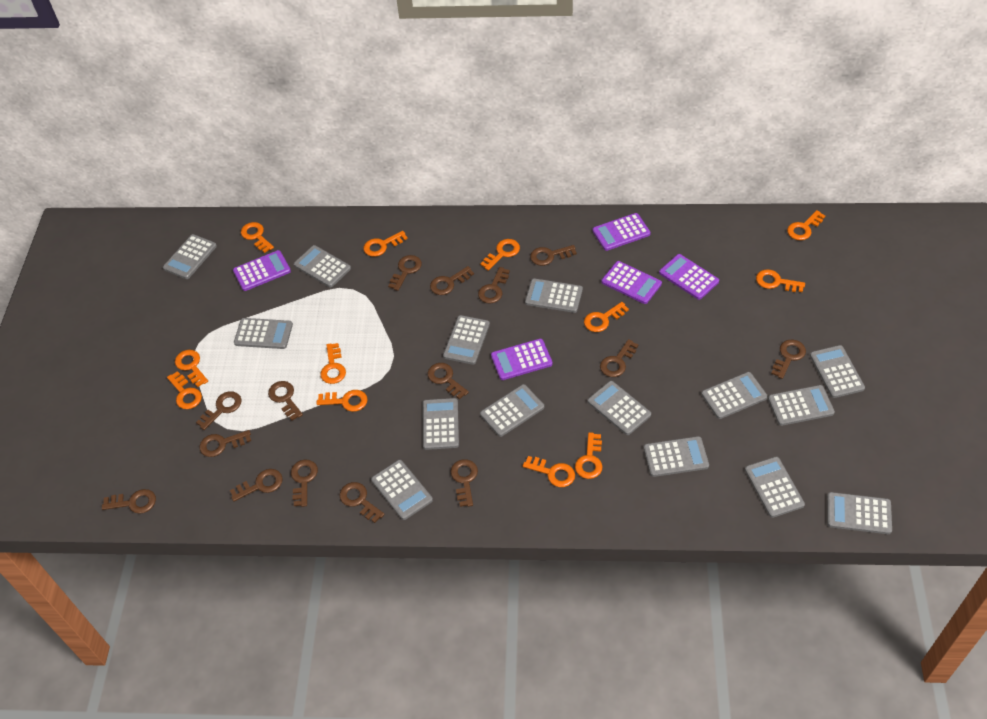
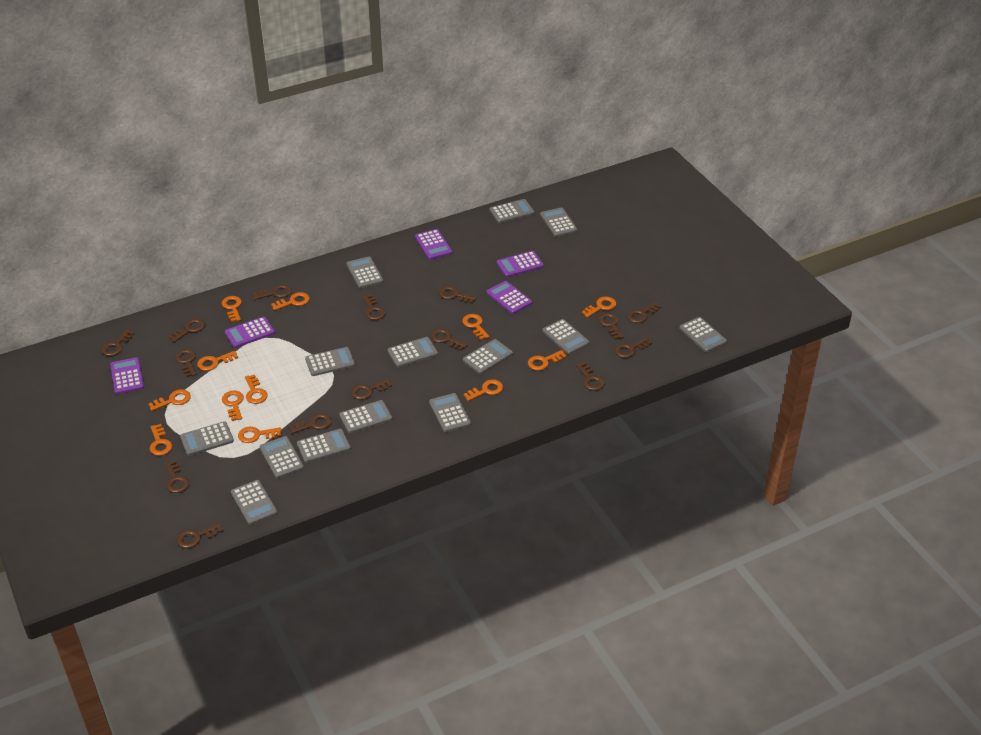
grey calculator: [163,234,217,279] [234,318,293,349] [294,245,351,288] [371,460,433,520] [423,398,459,450] [443,315,490,365] [480,384,544,437] [525,278,583,313] [588,381,651,435] [644,436,709,477] [701,372,768,419] [745,457,805,518] [768,385,835,426] [810,345,865,398] [827,492,892,534] = 15 -> [180,421,234,456] [231,480,278,525] [260,436,304,478] [297,429,351,463] [305,347,355,376] [339,400,392,433] [346,256,384,288] [387,337,438,367] [429,393,471,432] [463,339,513,374] [489,199,534,223] [540,207,578,237] [542,319,590,354] [679,317,727,352] = 14

